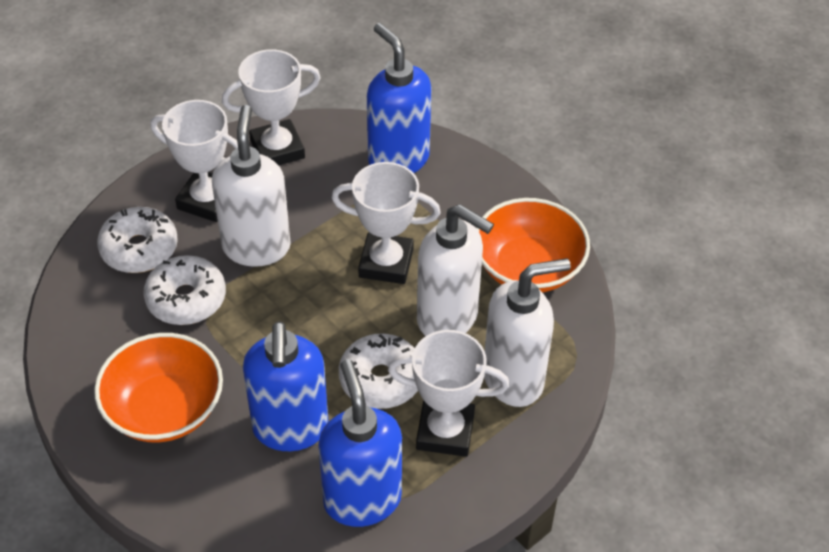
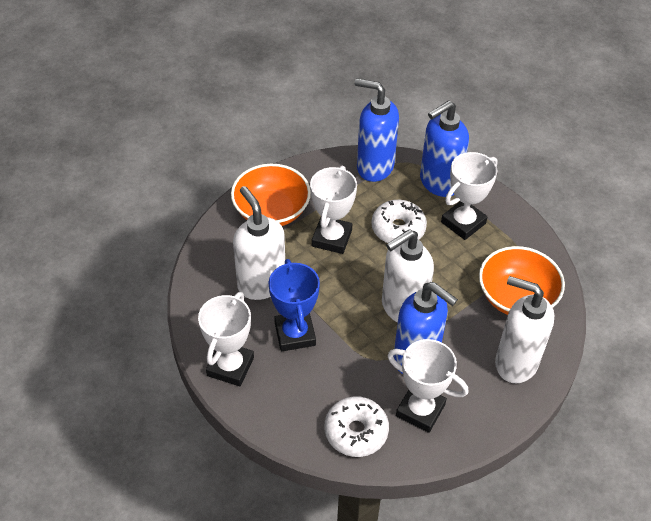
blue trophy: none = 0 -> [269,259,320,351] = 1
white donut: [97,207,178,273] [144,255,226,325] [339,333,418,409] = 3 -> [325,396,389,457] [371,200,427,243] = 2

